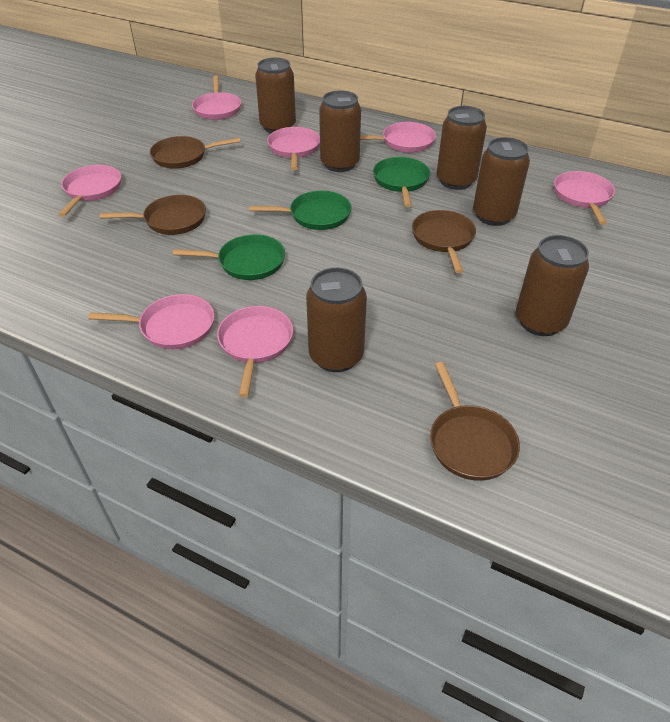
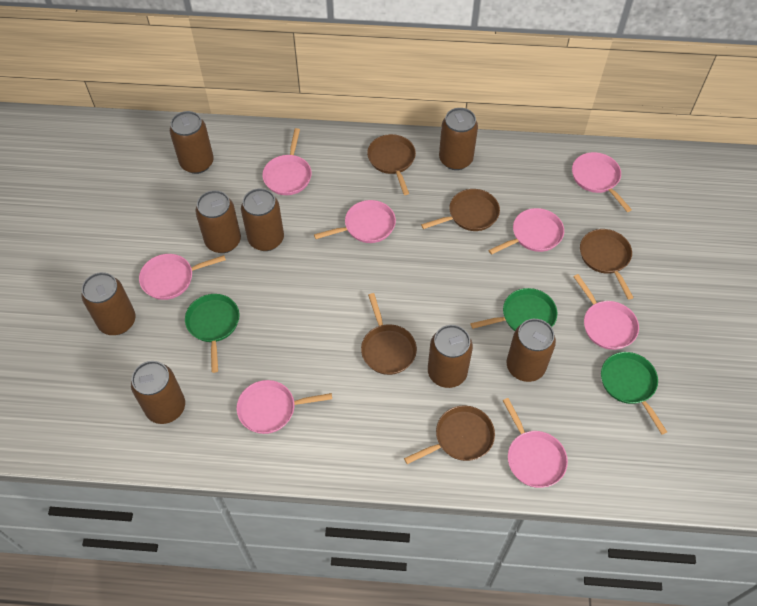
brown can: [255,58,296,133] [306,268,367,372] [319,90,361,172] [437,106,487,190] [473,137,530,226] [516,235,589,336] = 6 -> [82,272,135,335] [131,361,185,424] [170,111,214,174] [195,190,241,253] [241,188,284,251] [428,325,473,388] [439,108,478,170] [507,319,556,382] = 8
brown pan: [100,195,206,235] [150,136,240,169] [412,210,476,273] [430,362,520,481] = 4 -> [361,293,417,375] [367,134,416,195] [404,406,495,464] [421,189,500,231] [580,229,634,300] = 5
pink pan: [58,165,121,217] [88,294,215,349] [192,75,241,120] [217,306,293,397] [267,127,320,170] [360,122,436,153] [554,171,615,225] = 7 -> [139,254,226,300] [237,380,332,434] [262,128,312,195] [314,200,396,243] [488,208,564,255] [502,398,568,488] [572,152,632,212] [573,274,639,350] = 8

